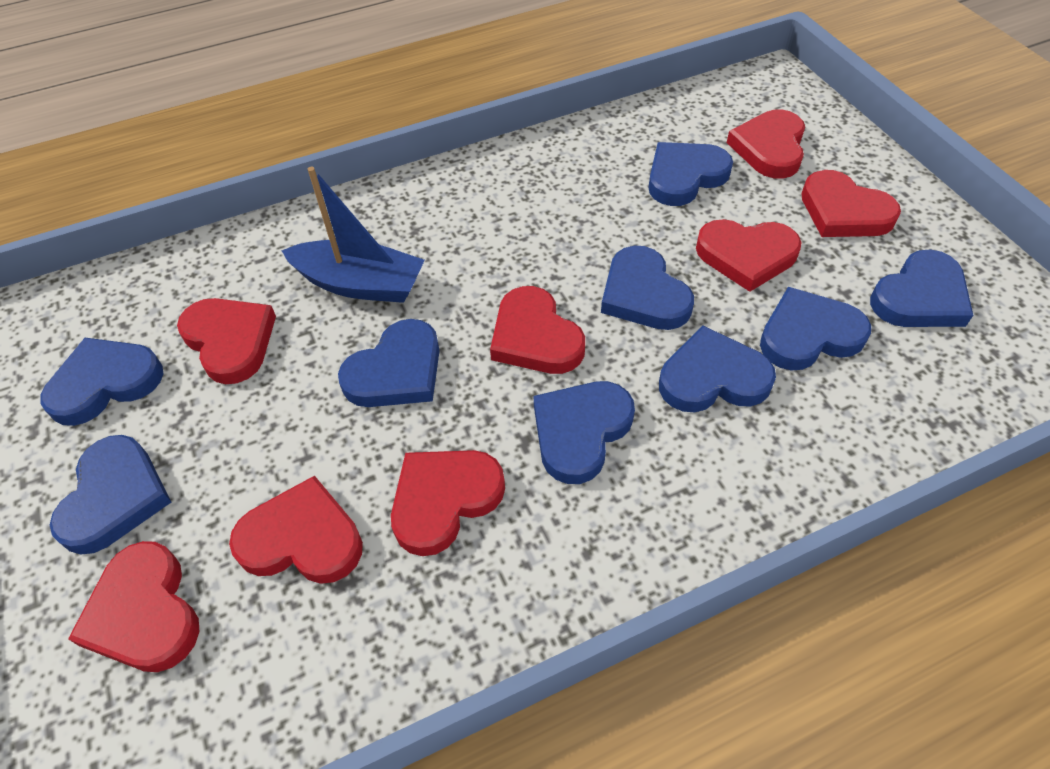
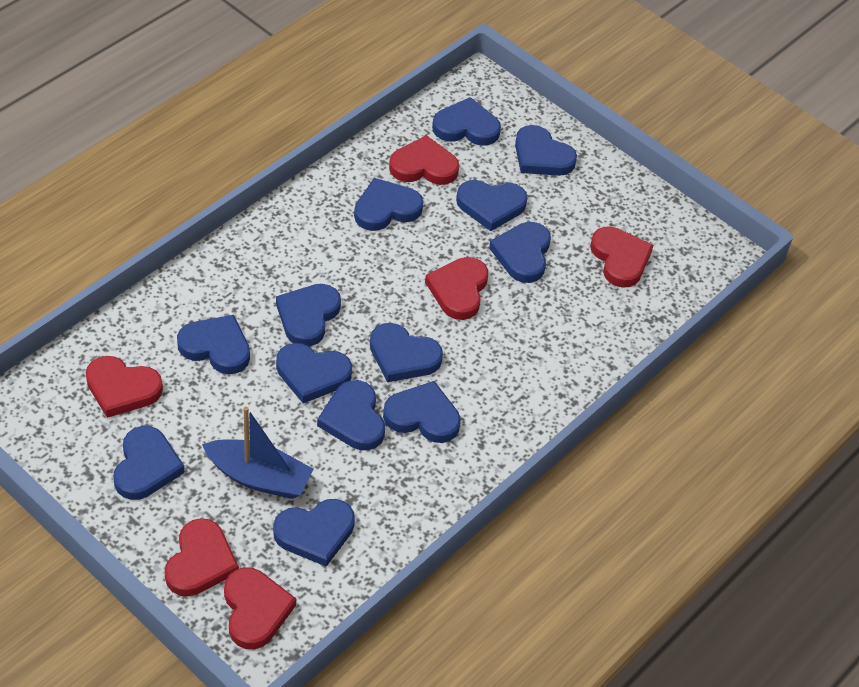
blue heart: [40,338,163,426] [50,435,171,555] [338,319,439,407] [534,381,635,484] [601,246,694,330] [649,142,733,206] [659,325,776,412] [760,287,871,371] [870,250,973,327] = 9 -> [114,426,185,500] [177,315,250,374] [273,499,355,567] [276,284,341,346] [276,343,352,403] [317,380,385,450] [354,178,423,231] [370,323,443,382] [383,381,461,443] [432,97,501,146] [456,180,528,231] [489,222,551,283] [515,125,577,176] = 13
red heart: [68,541,200,672] [177,298,276,384] [229,476,363,584] [391,450,505,556] [490,286,585,374] [696,219,802,292] [727,110,805,179] [801,170,901,237] = 8 -> [86,356,163,418] [164,518,239,597] [224,567,296,649] [389,135,459,185] [425,257,488,320] [590,226,654,288] = 6

